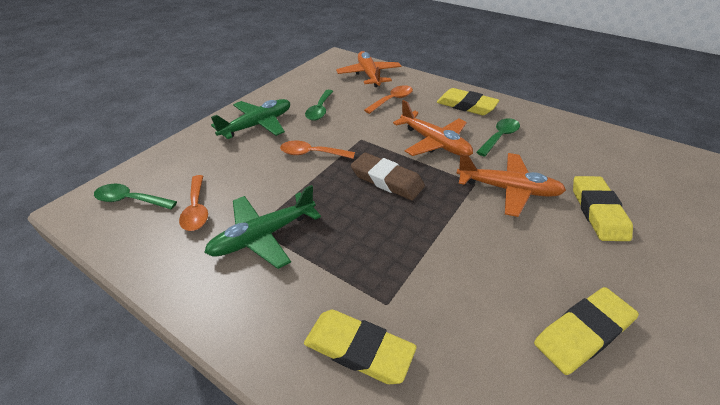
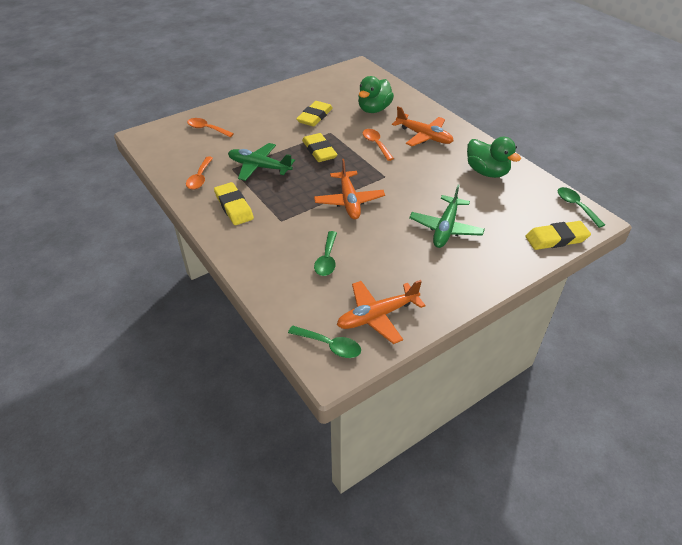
brown eraser: [351,153,425,200] = 1 -> none = 0
green duck: none = 0 -> [358,76,394,113] [467,137,521,178] = 2

